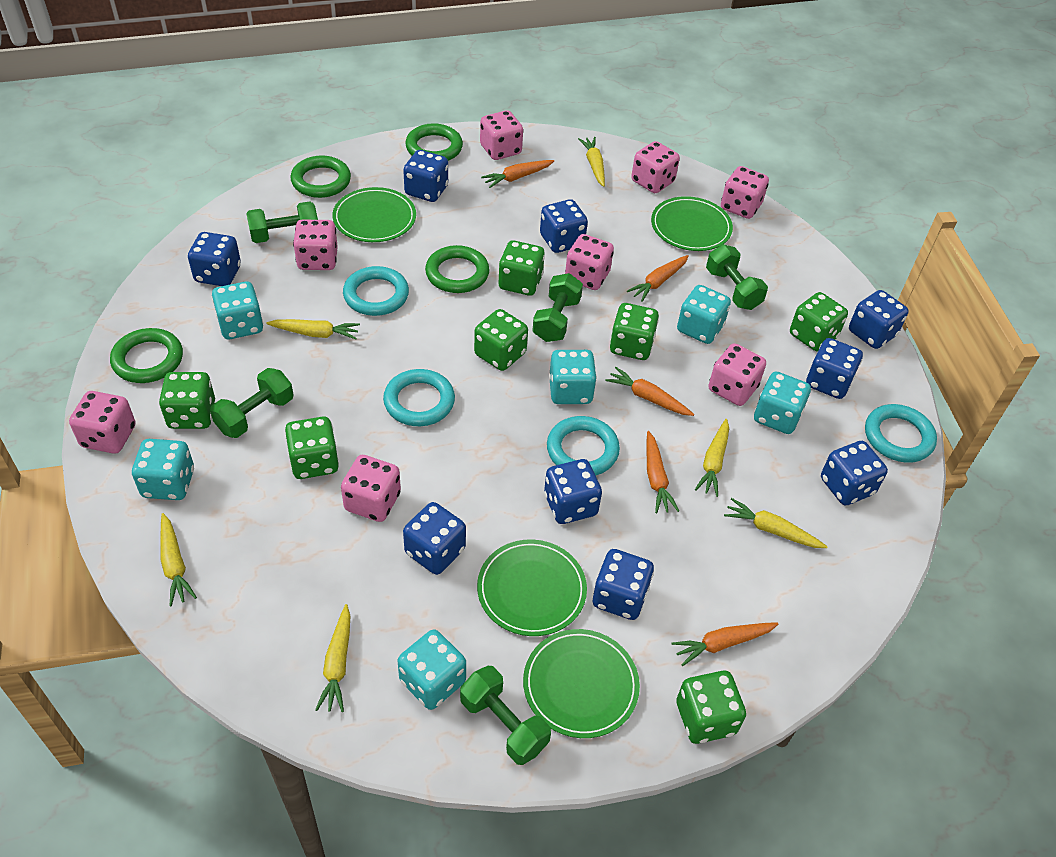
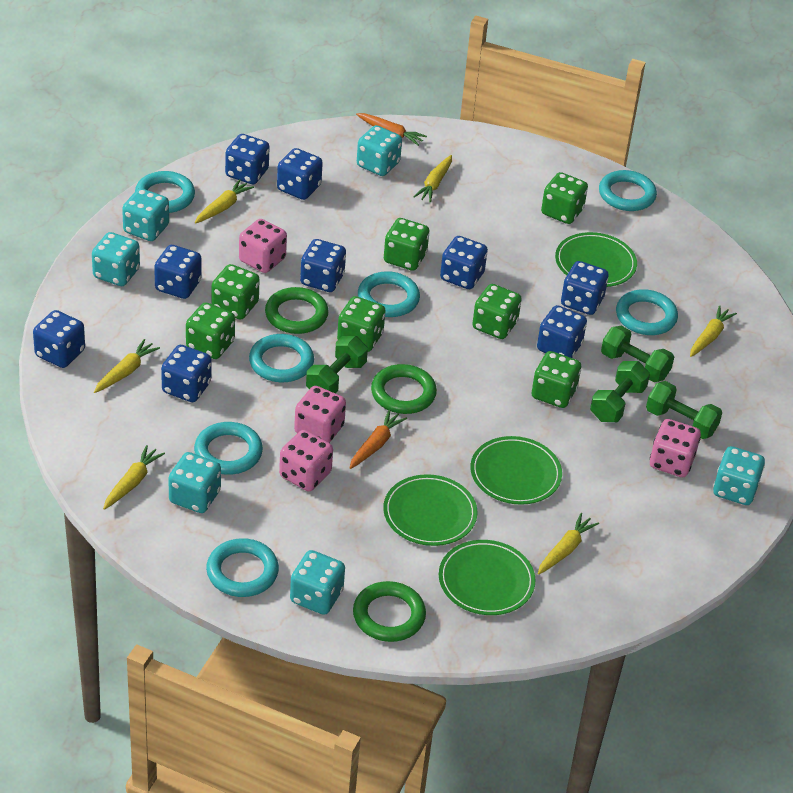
green dumbbell: [210,368,294,438] [246,201,318,243] [460,666,551,765] [532,273,583,342] [706,244,768,310] = 5 -> [306,336,368,394] [590,361,650,422] [601,326,674,382] [646,381,722,439] = 4
green ring: [110,328,183,383] [291,155,351,198] [405,123,463,161] [425,245,489,293] = 4 -> [265,287,329,334] [353,581,426,642] [371,364,437,414] = 3
orange carrot: [481,160,554,188] [605,367,694,416] [627,255,689,302] [647,431,679,514] [672,622,779,666] = 5 -> [350,409,407,469] [356,113,427,146] = 2
pink dice: [69,391,135,454] [293,220,338,270] [341,455,401,522] [480,110,523,160] [565,234,614,290] [631,141,680,193] [708,343,766,406] [721,166,769,219] = 8 -> [239,219,287,273] [279,430,333,491] [294,386,346,443] [650,419,701,477] = 4
turquoise ring: [343,266,409,316] [383,369,455,426] [547,416,620,475] [865,404,937,463] = 4 -> [135,171,195,213] [194,422,263,475] [206,538,279,597] [249,334,314,382] [358,271,420,317] [599,170,657,211] [616,289,678,335] = 7

